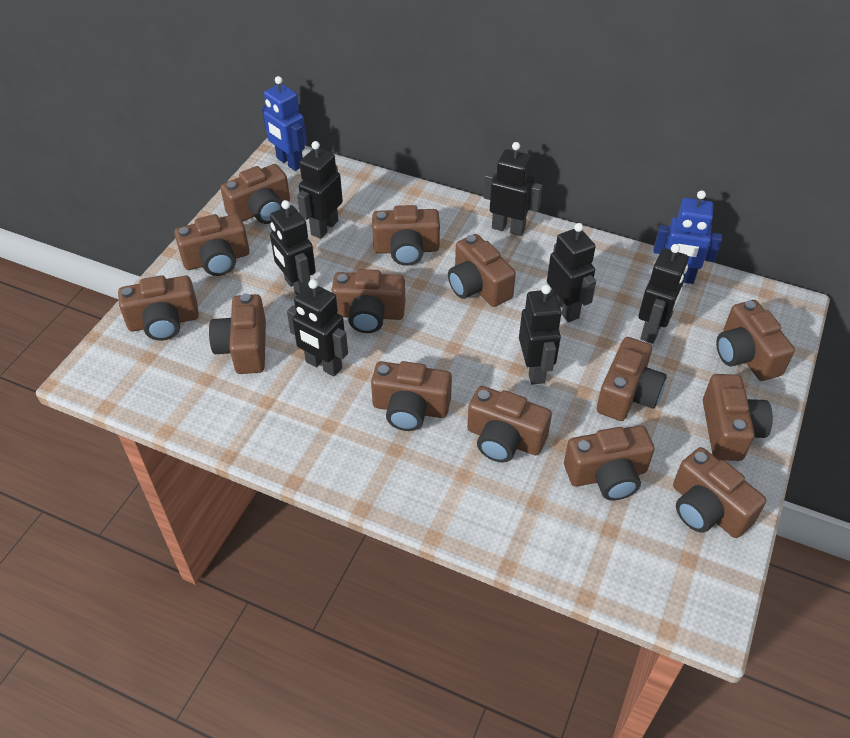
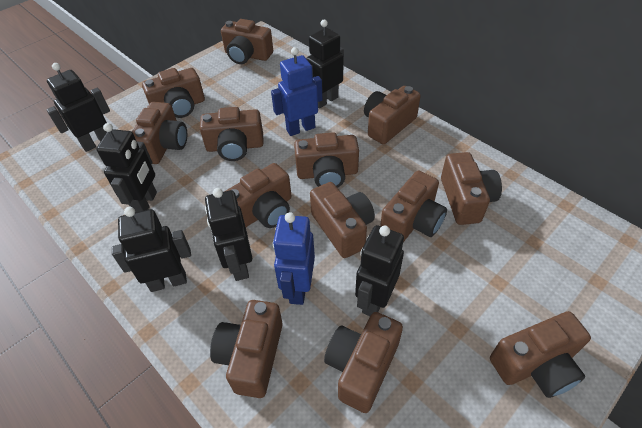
black robot: [270,200,316,295] [287,279,348,376] [297,141,343,239] [483,142,543,236] [519,285,562,385] [547,223,596,322] [638,244,689,344] = 7 -> [46,63,110,152] [96,123,157,213] [112,207,191,292] [205,188,252,281] [306,20,344,108] [355,225,404,316] = 6
brown camera: [118,275,199,341] [174,214,250,276] [209,294,266,374] [220,164,290,224] [332,269,405,333] [371,361,452,431] [372,205,440,266] [448,234,516,307] [467,386,552,463] [564,425,655,500] [597,337,667,421] [673,447,766,538] [703,374,773,461] [716,300,795,381] = 14 -> [132,102,187,164] [142,68,205,118] [200,107,264,161] [210,300,283,398] [221,19,273,64] [224,163,291,228] [294,132,359,188] [310,182,375,258] [324,312,403,413] [364,86,421,144] [380,171,447,242] [441,152,502,225] [490,311,591,398] = 13

